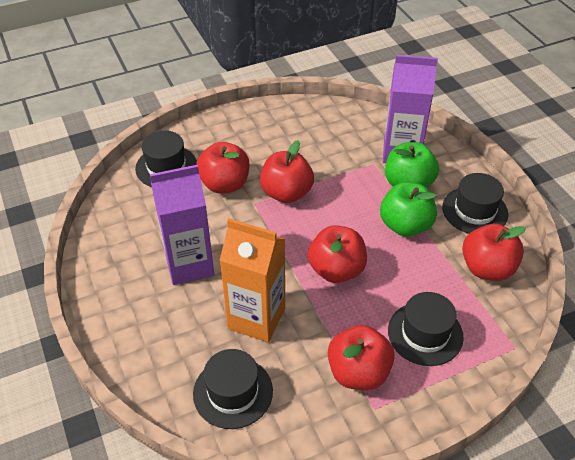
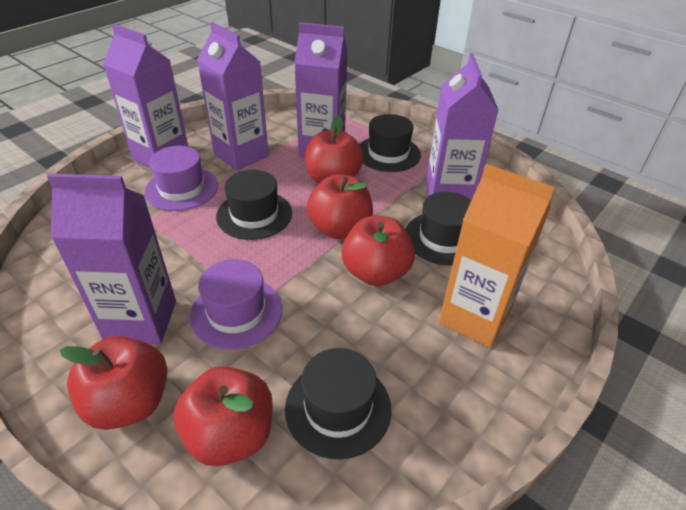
green apple: [380,182,437,237] [385,142,439,188] = 2 -> none = 0
purple carton: [150,165,214,285] [383,55,438,163] = 2 -> [47,173,176,345] [103,24,188,168] [197,22,269,171] [294,22,348,158] [426,53,499,200] = 5
purple hat: none = 0 -> [144,146,218,211] [190,259,282,350] = 2

